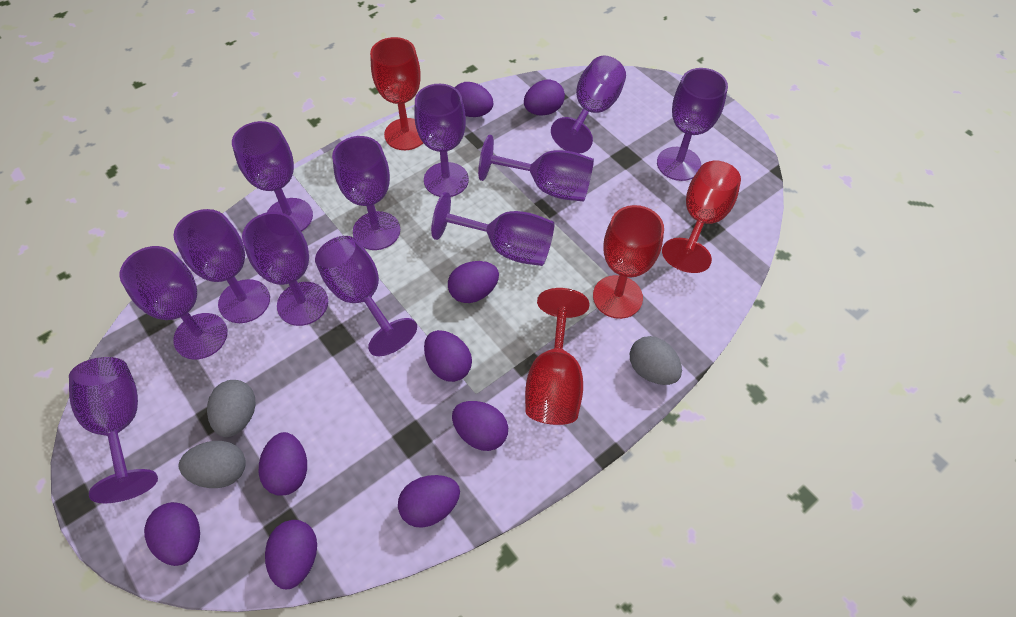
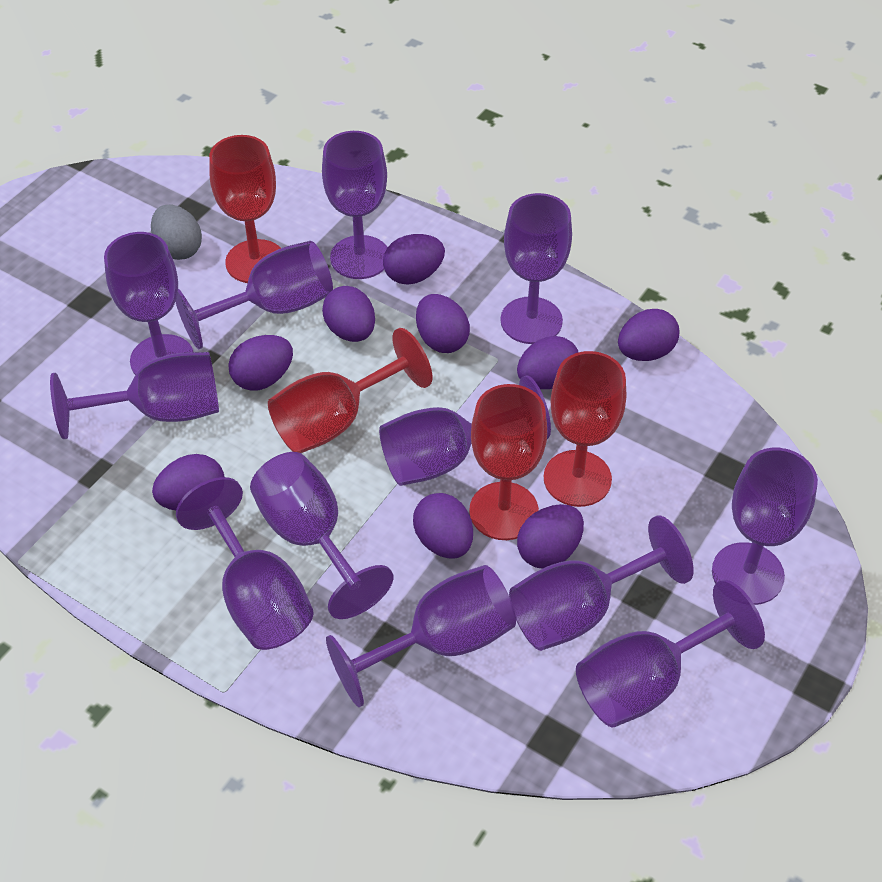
grey egg: [179,441,246,488] [207,380,255,437] [630,336,682,385] = 3 -> [151,204,202,260] = 1

